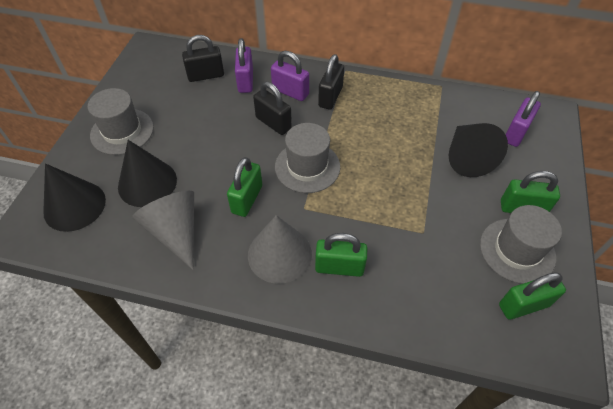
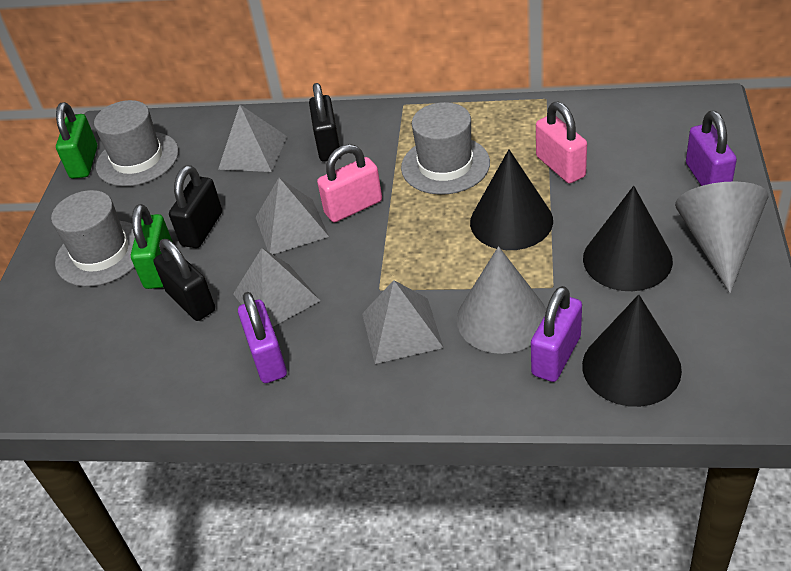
green padlock: [227,157,262,217] [315,233,367,277] [499,272,566,320] [501,171,560,213] = 4 -> [56,102,97,179] [131,204,173,289] = 2
grey pyramid: none = 0 -> [218,105,287,172] [233,248,321,327] [255,178,329,254] [362,280,444,364] = 4
pink padlock: none = 0 -> [317,144,382,222] [536,101,587,183] = 2

